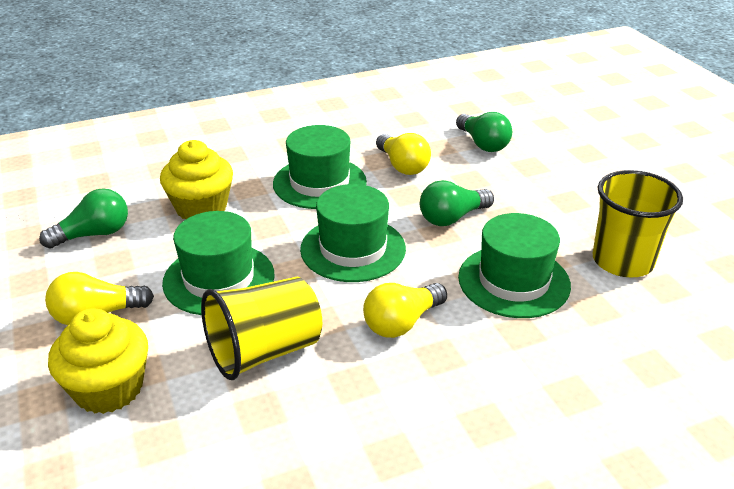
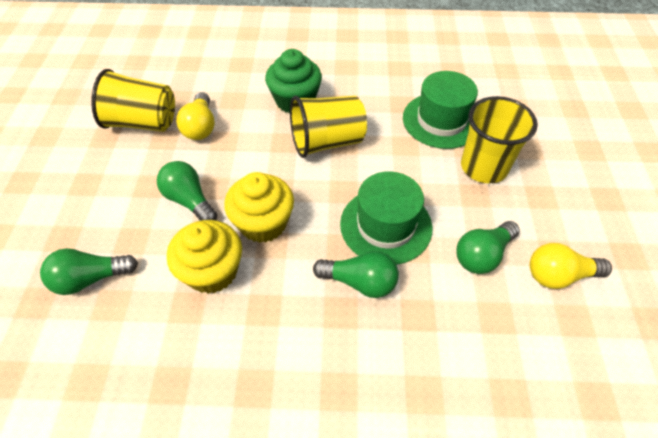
green cupcake: none = 0 -> [265,49,322,113] = 1
green hat: [162,211,275,315] [273,125,367,209] [300,184,406,282] [458,213,571,318] = 4 -> [340,171,433,265] [403,71,478,149] = 2
green light bulb: [39,188,128,249] [420,180,494,226] [456,112,512,152] = 3 -> [40,248,138,295] [157,161,217,221] [313,251,399,298] [456,221,520,274] = 4
yellow cup: [201,276,322,380] [592,170,683,277] = 2 -> [91,69,175,132] [290,96,367,158] [461,96,538,183] = 3
yellow light bulb: [45,272,154,325] [363,283,447,338] [376,133,431,175] = 3 -> [176,92,215,140] [530,243,612,289] = 2

